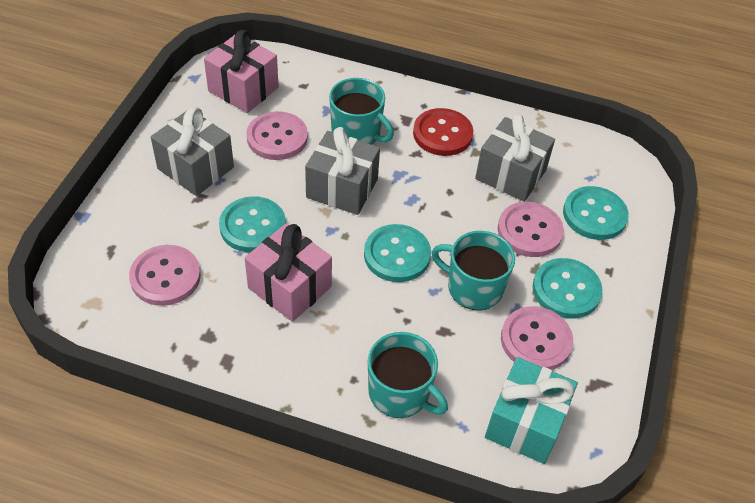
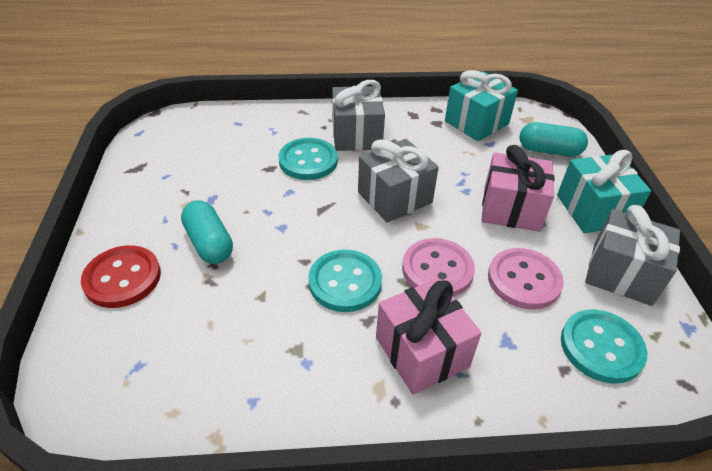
pink button: [129,245,201,306] [246,111,308,160] [498,202,564,257] [501,306,573,370] = 4 -> [402,238,475,297] [488,248,564,310] = 2
turquoise button: [219,196,286,252] [364,224,431,282] [533,258,602,319] [563,186,629,240] = 4 -> [279,138,338,180] [308,249,382,312] [561,309,647,384] = 3
turquoise capsule: none = 0 -> [181,200,233,264] [519,122,588,157] = 2
turquoise gift: [485,357,578,464] = 1 -> [445,70,518,141] [557,150,651,233] = 2
turquoise mug: [329,78,394,145] [368,332,448,418] [431,231,515,310] = 3 -> none = 0

